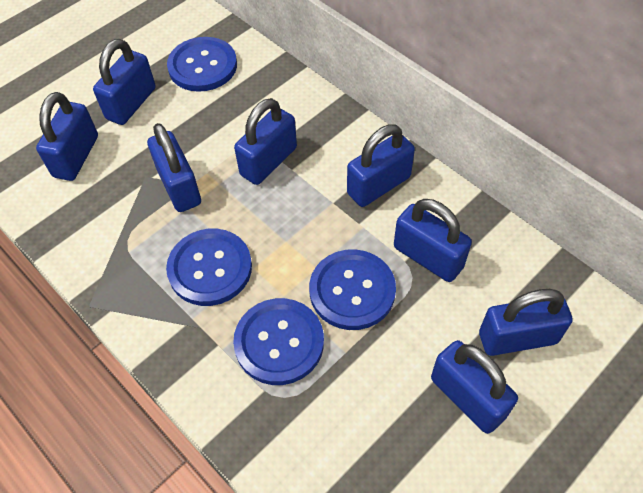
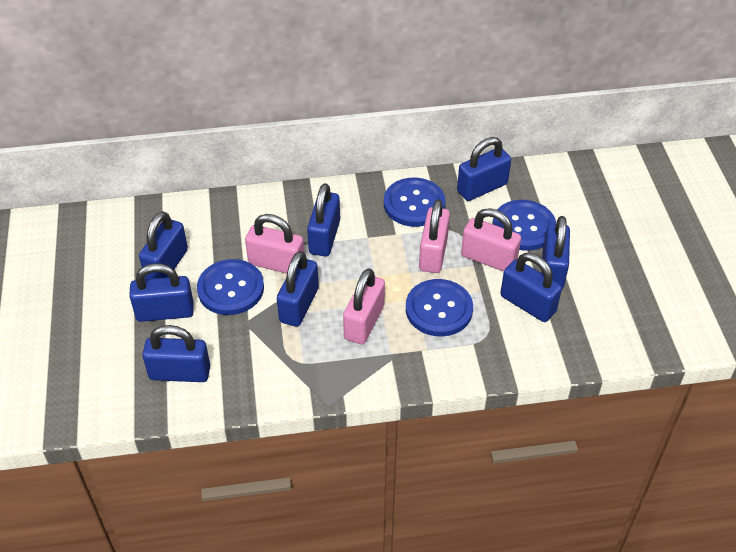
pink padlock: none = 0 -> [245,214,304,274] [343,268,385,344] [419,199,450,273] [461,208,521,272] = 4

